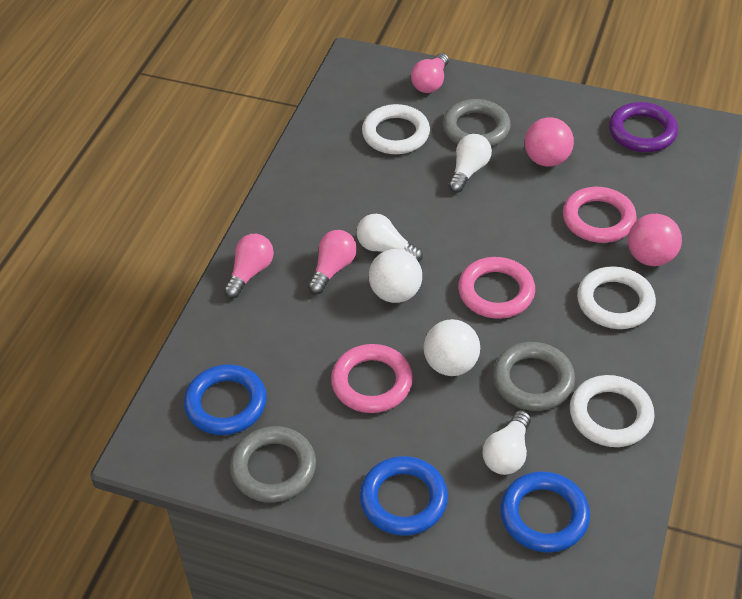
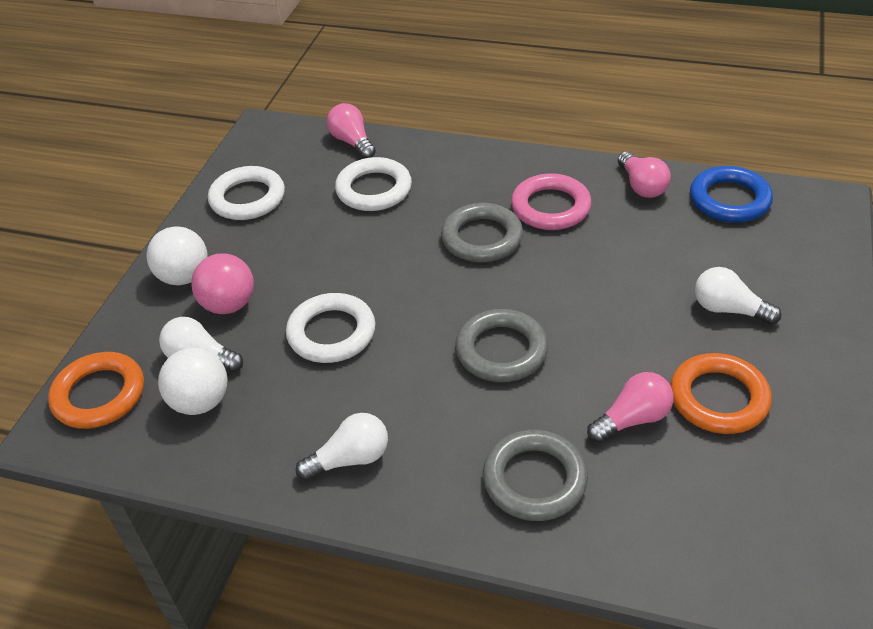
blue ring: [184,364,267,435] [360,456,448,536] [500,472,590,553] = 3 -> [690,166,773,223] = 1
orange ring: none = 0 -> [48,352,144,429] [670,353,772,434] = 2
pink ball: [524,117,574,167] [628,214,682,266] = 2 -> [191,253,254,314] = 1
pink ring: [331,344,413,413] [458,257,535,319] [563,187,637,243] = 3 -> [511,173,591,230] = 1
purple ring: [609,102,678,152] = 1 -> none = 0

